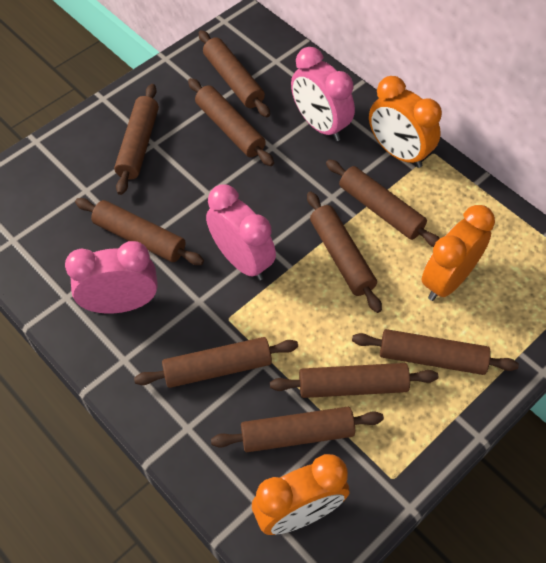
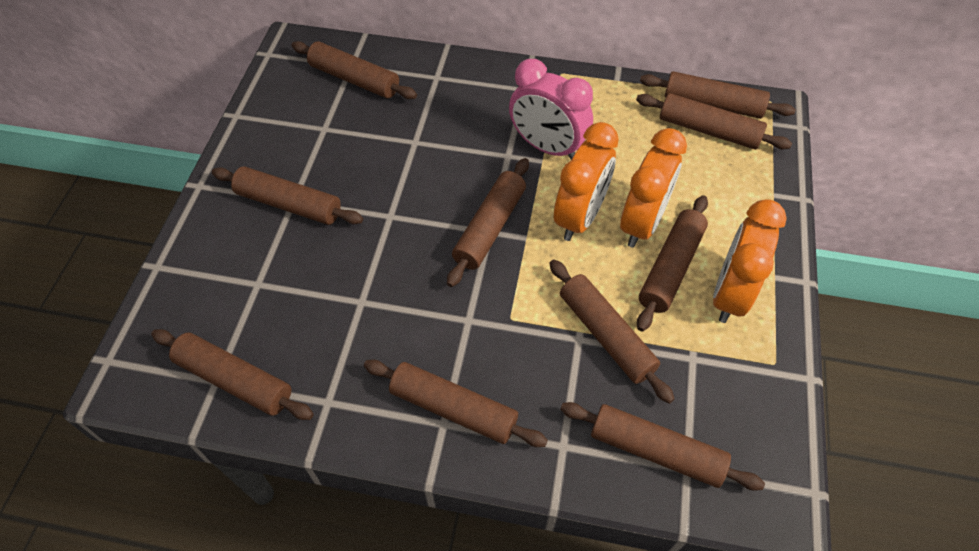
pink clock: [65,241,158,314] [206,185,276,281] [291,47,355,141] = 3 -> [509,59,593,160] = 1

